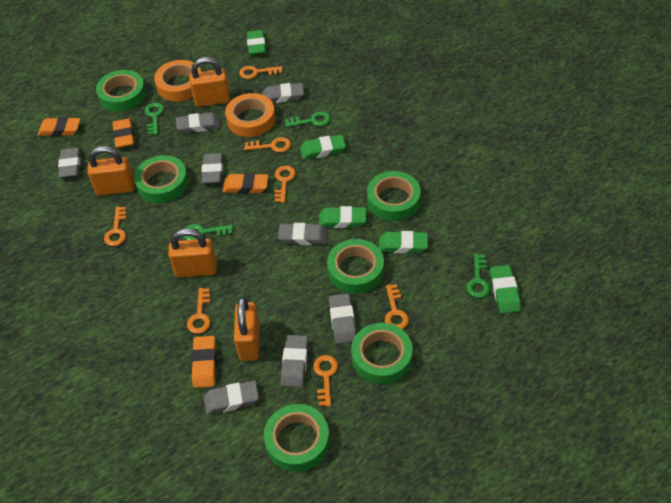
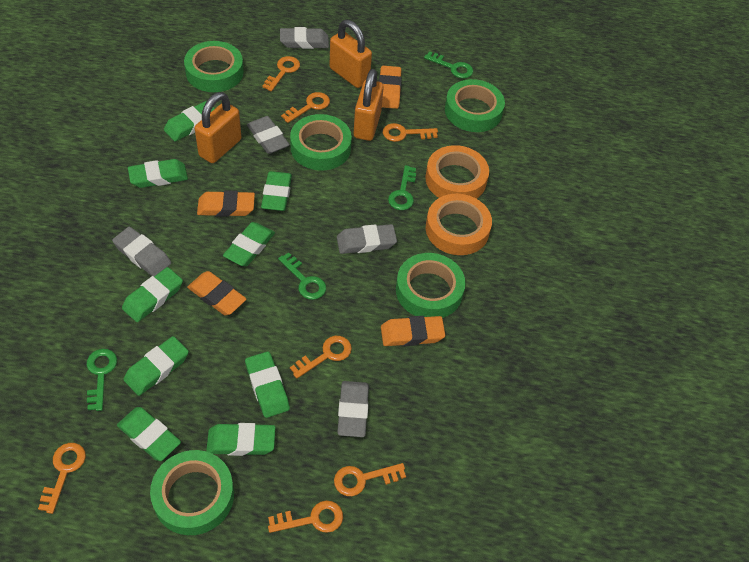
green eraser: [247,30,266,55] [300,135,346,159] [319,206,366,228] [379,231,428,253] [490,265,521,314] = 5 -> [117,407,181,461] [122,267,183,322] [123,336,189,396] [128,159,188,188] [164,101,215,141] [206,423,275,456] [223,222,275,266] [245,351,290,418] [261,171,292,211] = 9
green tape: [96,70,146,112] [134,155,189,203] [264,404,330,472] [327,239,384,294] [351,323,413,384] [367,171,421,221] = 6 -> [150,450,234,535] [184,41,244,92] [290,114,352,171] [396,253,465,318] [445,79,505,132] = 5
grey eraser: [58,147,81,178] [176,112,221,134] [201,153,223,184] [203,381,259,415] [262,83,304,103] [278,223,328,245] [281,335,308,387] [329,293,356,344] = 8 -> [112,227,171,276] [247,116,290,154] [280,27,329,49] [337,224,397,254] [337,381,369,437] = 5
orange padlock: [87,146,135,196] [168,229,217,278] [189,57,231,107] [234,297,260,361] = 4 -> [195,92,241,163] [329,20,372,88] [354,69,384,141] = 3

